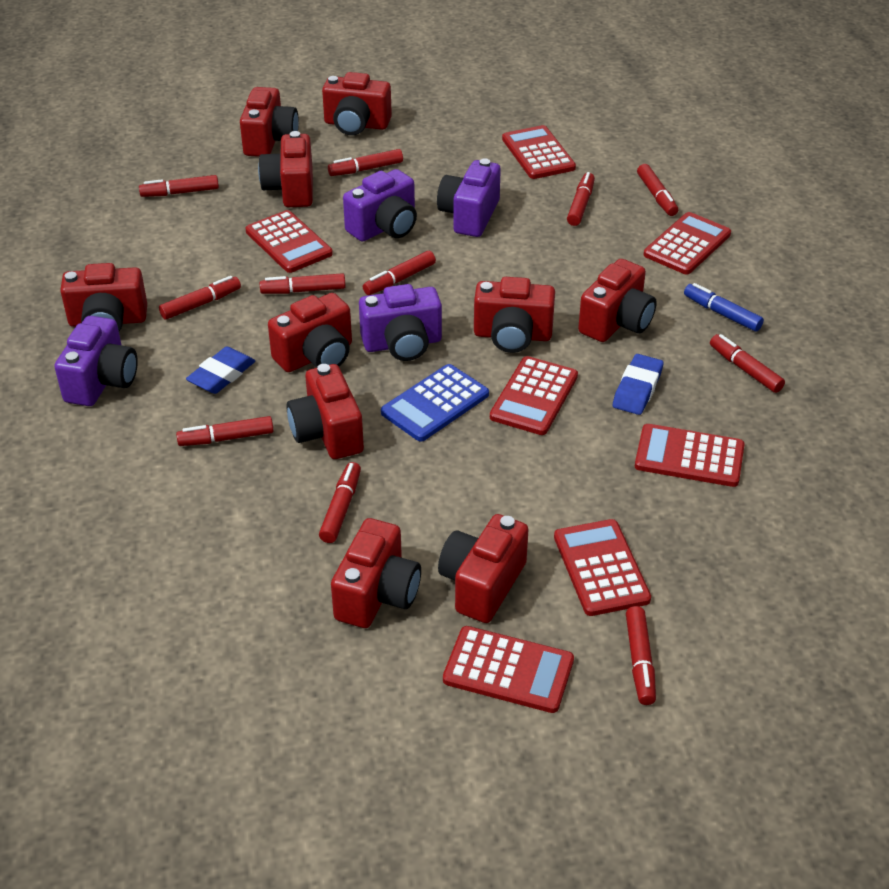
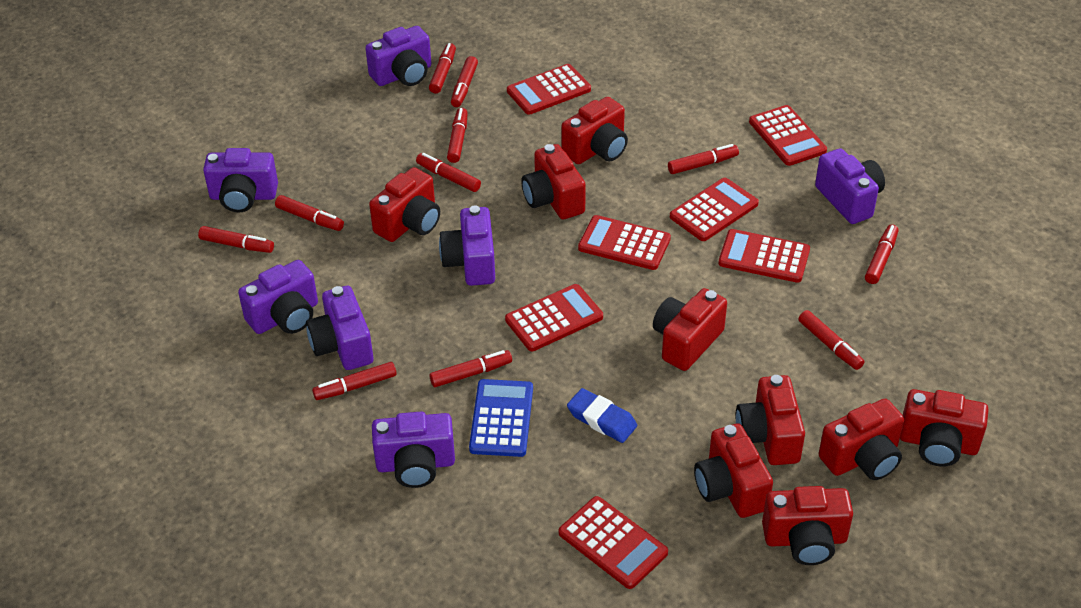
blue eraser: [186,347,255,394] [613,354,663,415] = 2 -> [567,388,637,443] = 1
blue marker: [684,283,764,331] = 1 -> none = 0
purple camera: [54,316,138,406] [343,169,417,241] [359,284,442,361] [437,158,501,237] = 4 -> [203,148,278,212] [238,260,318,334] [306,286,373,370] [365,26,431,86] [372,411,455,488] [439,205,495,286] [815,148,885,224] = 7
red camera: [60,263,147,331] [240,87,299,157] [258,131,313,207] [268,293,352,372] [286,364,364,459] [322,72,392,135] [331,518,421,628] [438,514,529,623] [474,277,555,353] [578,259,657,342] = 10 -> [369,167,440,242] [521,144,586,219] [561,97,628,164] [653,288,727,371] [694,423,773,518] [736,375,805,465] [762,486,853,565] [819,399,904,480] [900,389,989,467] = 9

